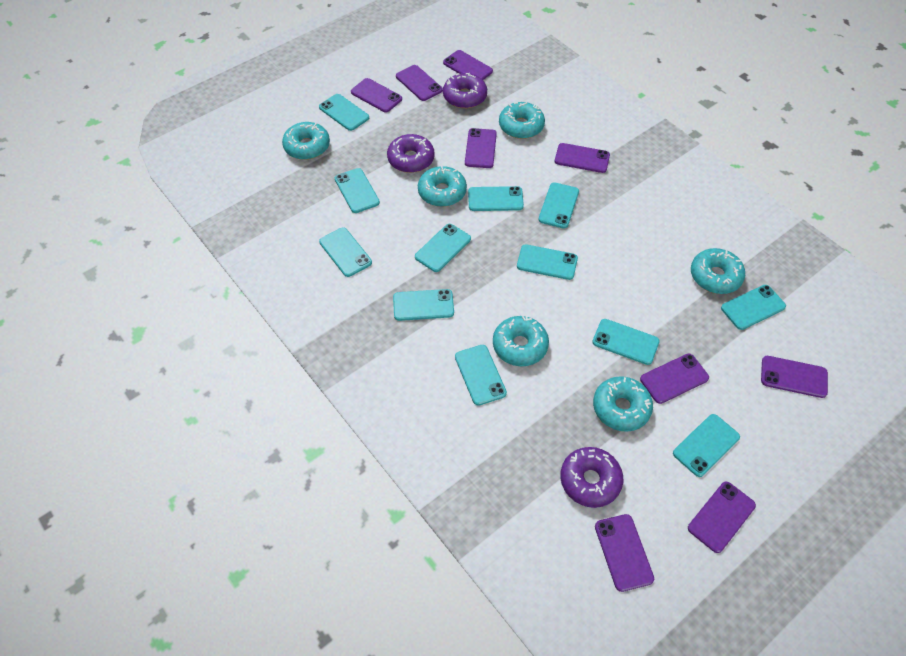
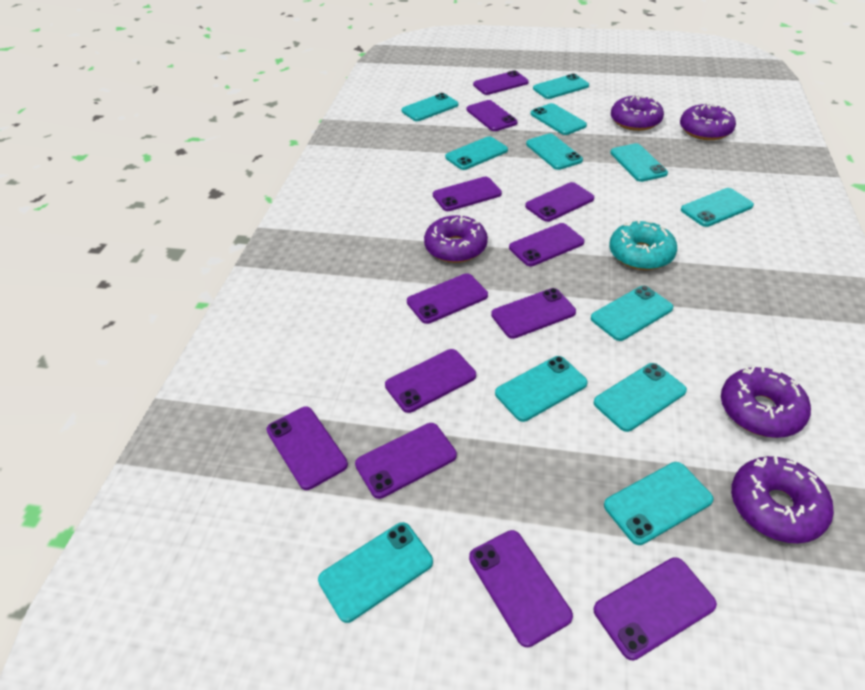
purple donut: [387,134,435,173] [443,73,487,109] [560,447,623,508] = 3 -> [424,214,488,263] [611,94,664,131] [680,103,736,140] [721,366,811,438] [731,456,834,543] = 5
purple phone: [351,78,402,112] [396,65,443,101] [443,50,493,80] [465,128,497,168] [555,143,610,173] [595,514,654,592] [640,354,709,404] [688,482,756,553] [761,356,828,398] = 9 -> [266,407,348,490] [355,423,457,499] [385,349,476,413] [407,273,488,324] [433,177,502,211] [467,100,518,131] [469,530,573,647] [473,70,529,95] [491,288,576,339] [509,223,584,266] [525,182,594,222] [594,557,717,660] = 12
turquoise donut: [282,122,330,160] [418,166,467,207] [493,316,549,366] [499,102,545,139] [593,376,653,432] [691,248,745,294] = 6 -> [609,220,677,270] = 1

